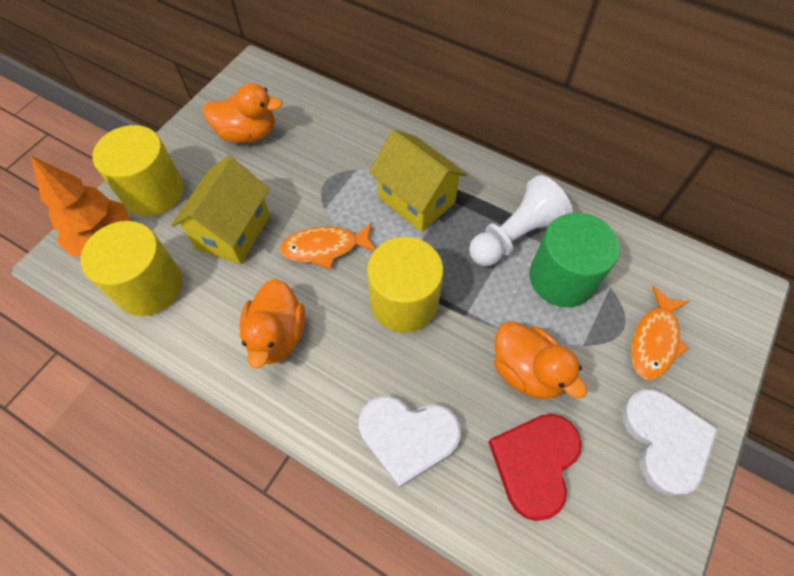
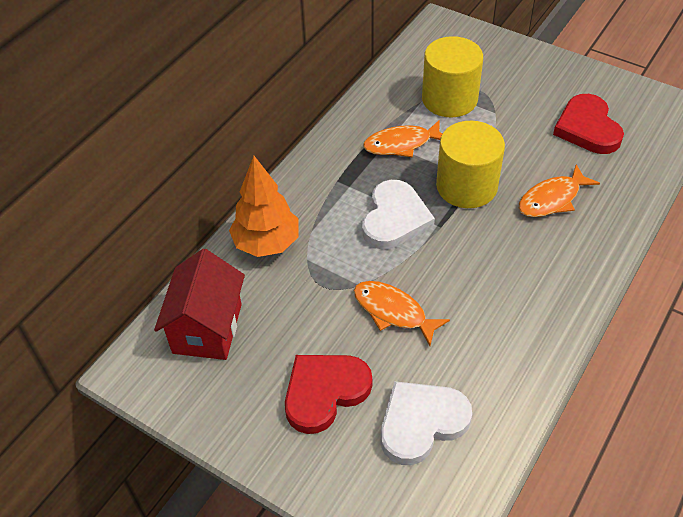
green cylinder: [529,213,620,307] = 1 -> none = 0
orange duck: [203,83,283,143] [239,279,305,369] [494,321,587,399] = 3 -> none = 0
orange fish: [279,223,375,269] [631,286,689,380] = 2 -> [354,281,450,346] [363,120,442,158] [519,164,600,217] = 3
red heart: [488,414,581,521] = 1 -> [285,355,372,434] [553,94,624,154] = 2
red house: none = 0 -> [154,249,245,360] = 1
white pawn: [469,175,573,266] = 1 -> none = 0
yellow cylinder: [81,221,183,316] [93,125,184,216] [367,237,443,332] = 3 -> [422,36,483,118] [436,121,505,208] = 2
yellow house: [171,156,270,264] [369,130,467,232] = 2 -> none = 0

